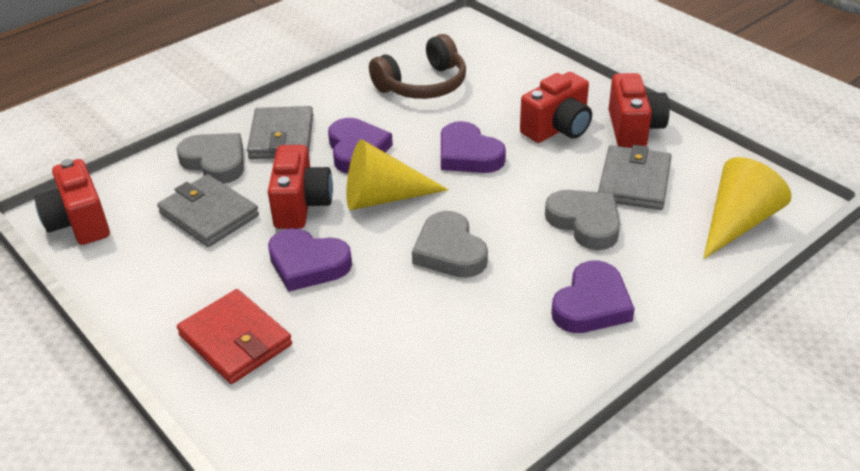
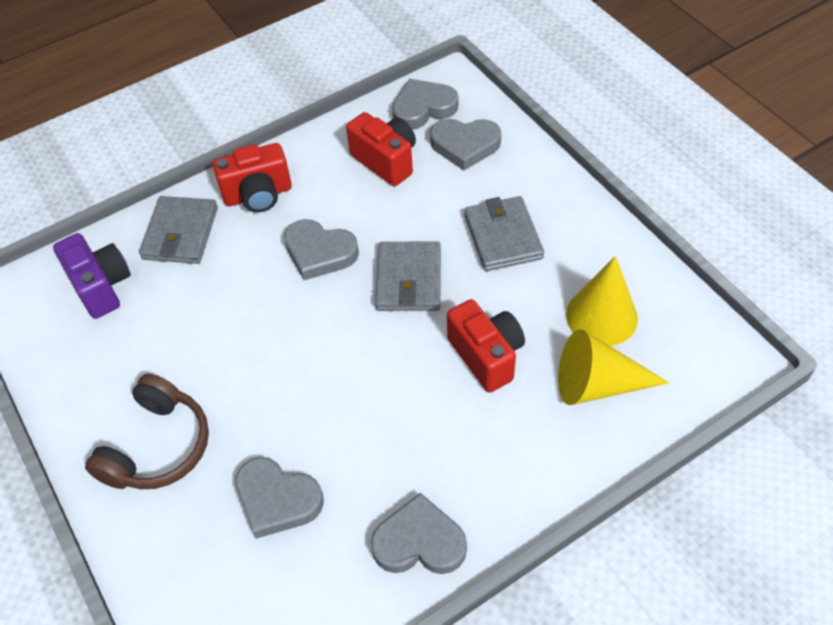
grey heart: [176,133,244,184] [412,211,488,278] [545,190,620,250] = 3 -> [235,457,324,539] [284,219,359,280] [371,493,467,574] [392,79,458,130] [430,119,501,170] = 5
purple camera: none = 0 -> [53,233,131,319] = 1
purple heart: [268,228,352,292] [328,118,393,173] [441,121,506,173] [551,260,635,333] = 4 -> none = 0
red camera: [34,159,110,245] [268,145,333,229] [520,72,592,143] [609,73,670,148] = 4 -> [213,143,292,212] [346,112,416,186] [447,299,525,393] = 3
red wallet: [177,289,292,384] = 1 -> none = 0

